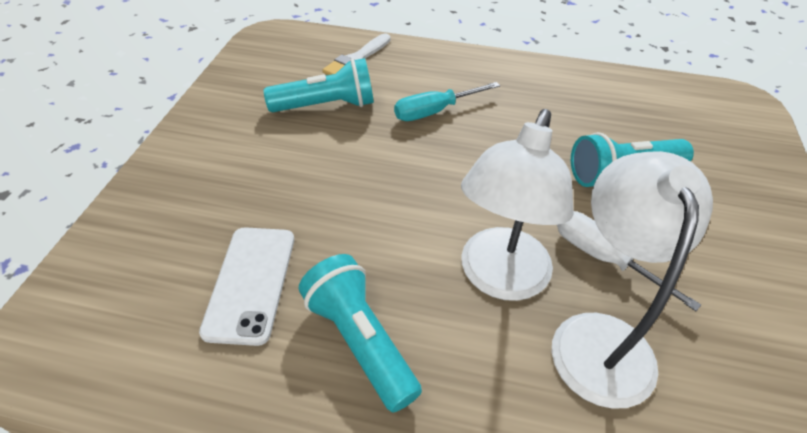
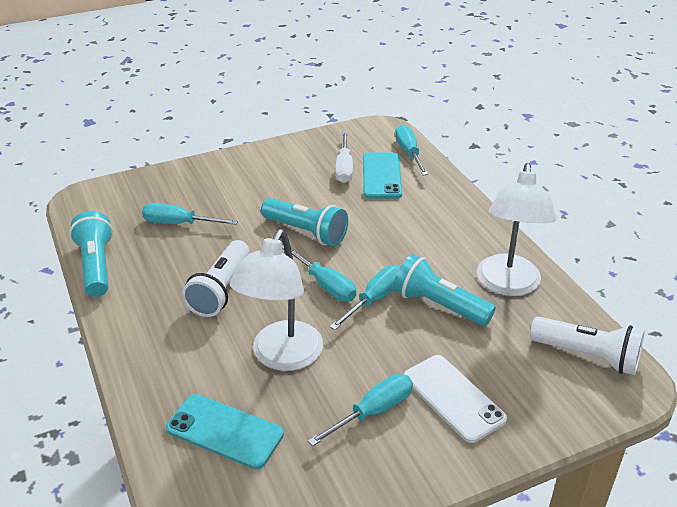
turquoise phone: none = 0 -> [166,394,284,469] [363,152,402,199] = 2
turquoise screwdriver: [394,82,500,121] = 1 -> [142,203,238,225] [282,245,356,302] [308,374,413,446] [329,265,400,330] [395,125,428,175] = 5
white brush: [322,33,391,75] = 1 -> none = 0
white flashlight: none = 0 -> [182,240,250,317] [530,316,645,375] = 2

